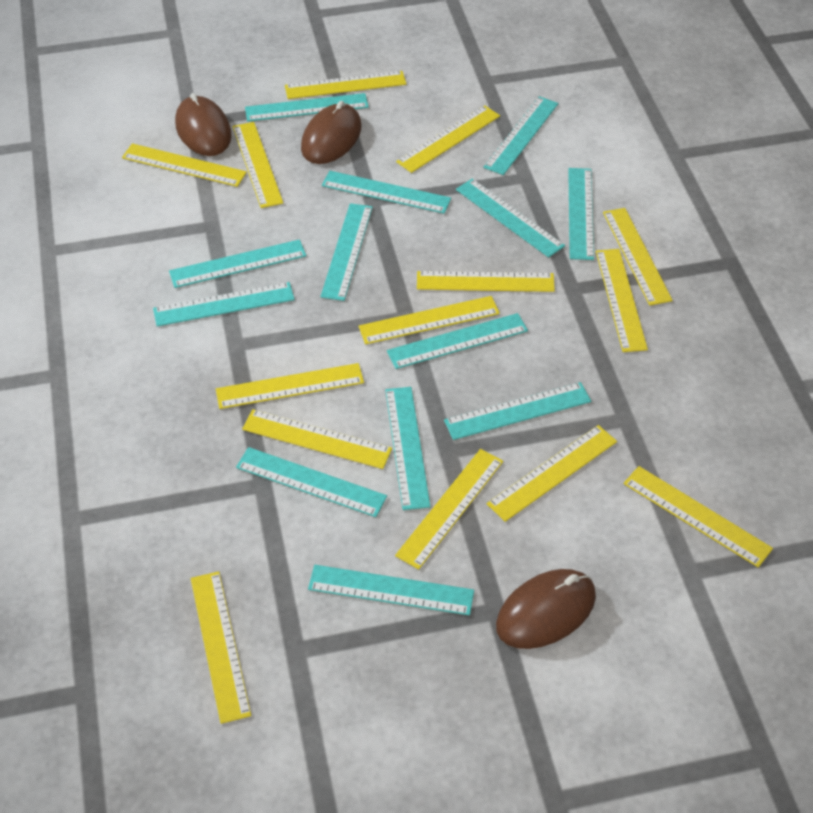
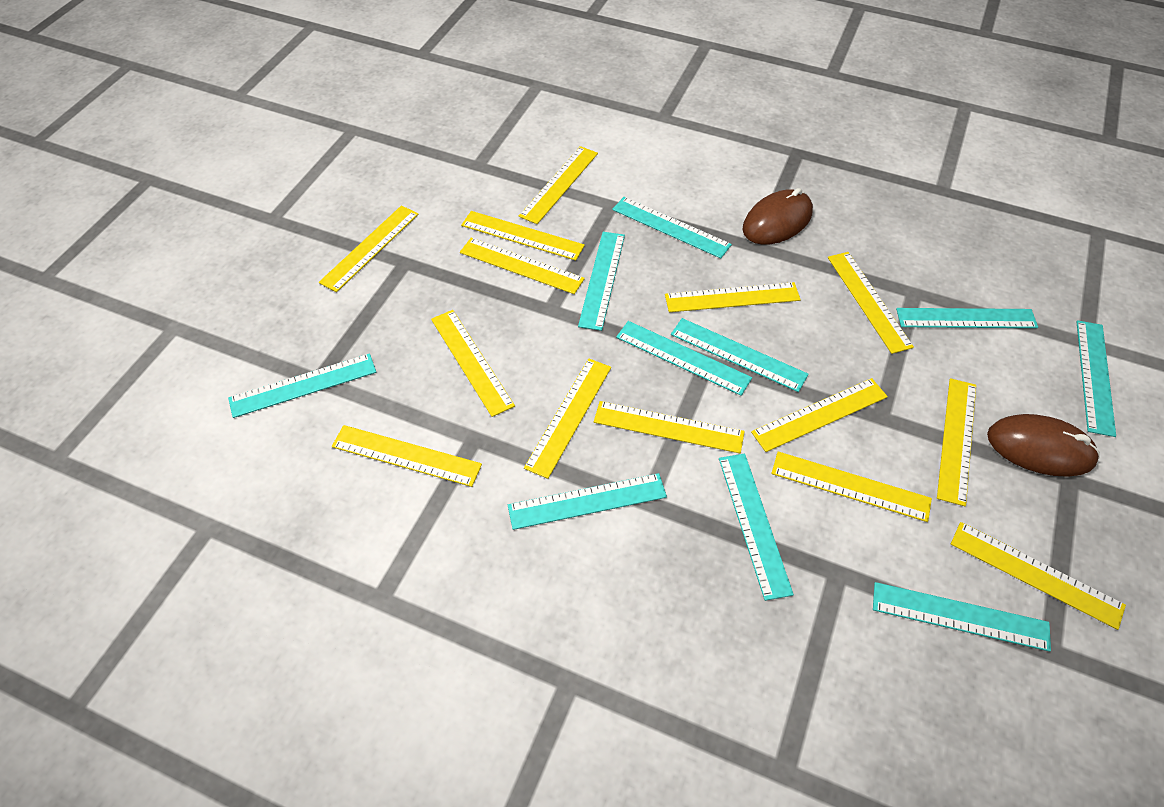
brown mouse: [175,93,232,156] [301,101,361,164] [496,569,596,649] = 3 -> [742,188,813,245] [987,414,1100,477] = 2
turquoise ruler: [153,282,295,327] [169,239,306,288] [236,447,387,517] [245,93,369,122] [308,565,474,615] [320,203,373,301] [322,171,451,214] [385,387,431,510] [387,313,528,369] [444,382,591,440] [456,179,565,258] [483,96,559,175] [568,168,594,260] = 13 -> [228,353,376,418] [508,473,667,530] [578,232,625,331] [612,197,732,258] [616,321,752,396] [671,318,809,392] [719,454,794,601] [873,582,1051,652] [896,308,1038,328] [1076,320,1116,437] = 10

